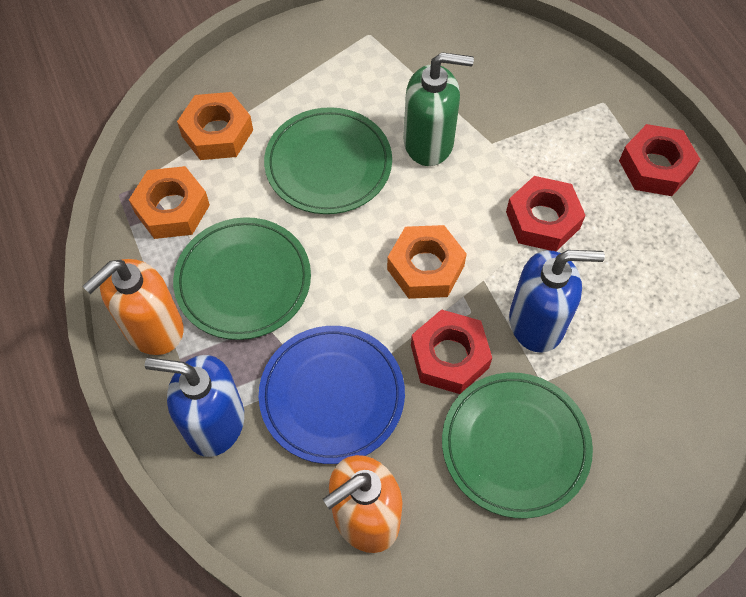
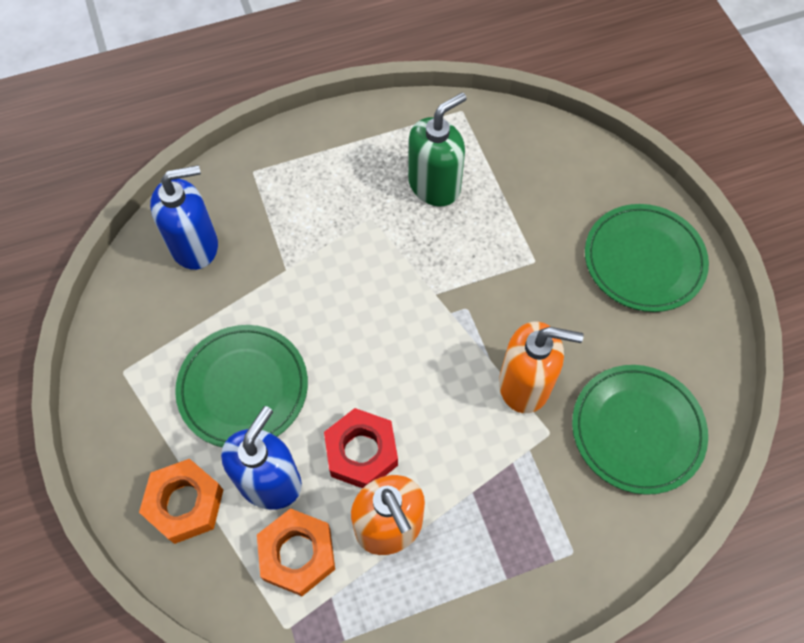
blue plate: [259,326,405,464] = 1 -> none = 0
orange nut: [129,166,210,239] [177,92,253,160] [387,225,467,299] = 3 -> [139,459,223,544] [257,508,335,596] = 2
red nut: [411,309,492,394] [506,176,586,251] [619,124,700,196] = 3 -> [324,408,398,488] = 1

